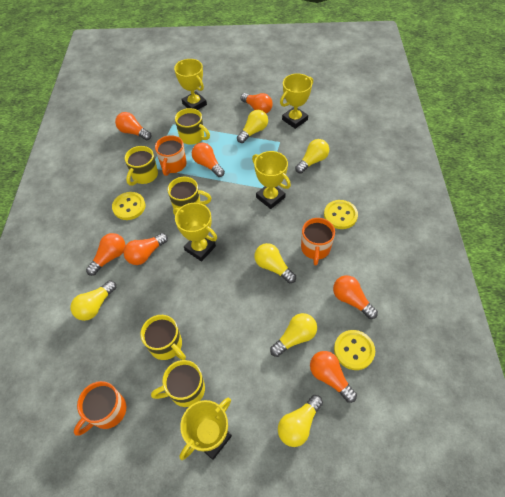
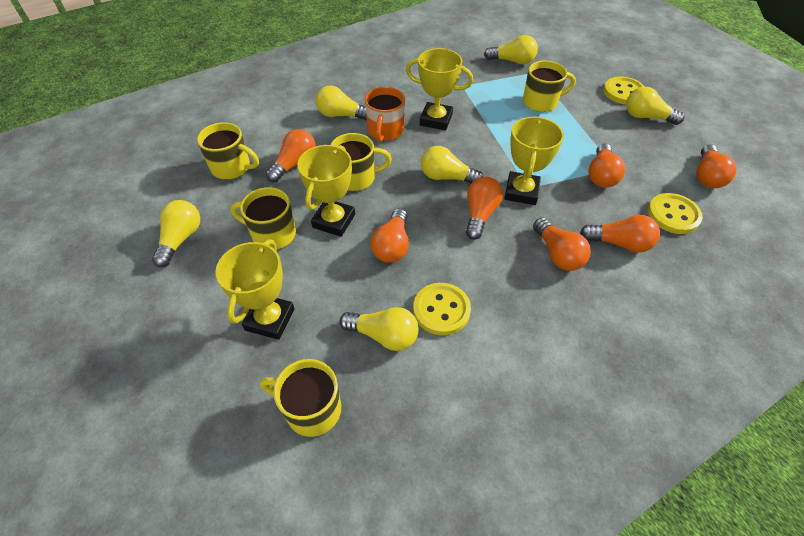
orange mug: [74,381,126,436] [155,135,187,176] [301,218,335,265] = 3 -> [365,87,405,142] = 1
yellow trophy: [173,203,217,262] [174,59,207,110] [180,398,232,460] [252,151,291,209] [280,74,313,129] = 5 -> [215,239,295,340] [297,145,355,237] [406,48,473,130] [504,117,564,205] = 4

